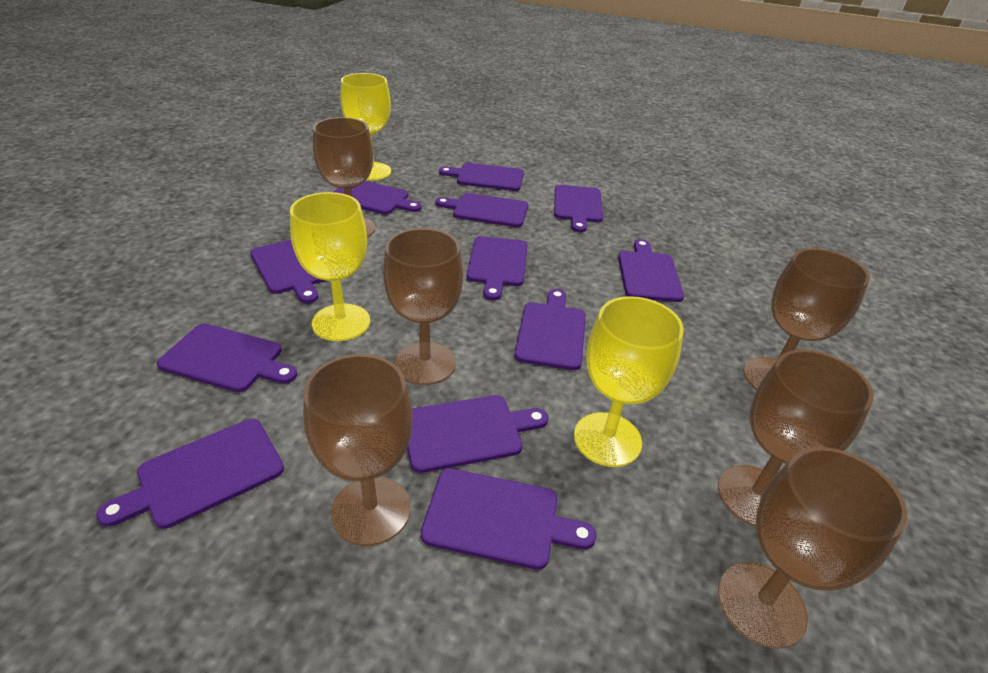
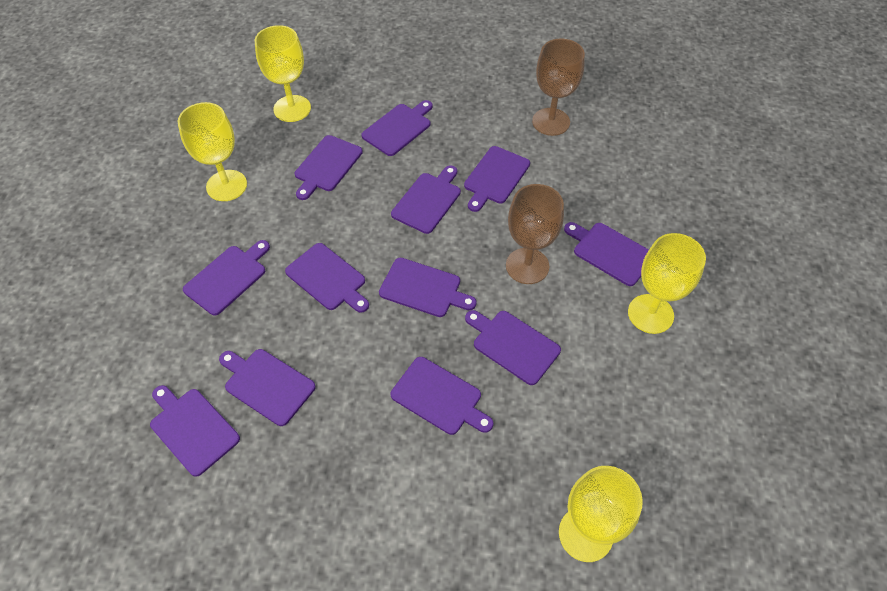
brown goblet: [303,354,413,546] [313,117,375,238] [383,228,463,385] [718,349,874,527] [718,447,907,649] [743,248,870,390] = 6 -> [506,184,564,284] [532,39,585,136] = 2
yellow goblet: [290,192,370,341] [340,73,391,181] [574,296,684,467] = 3 -> [178,102,247,201] [255,25,311,122] [559,466,643,562] [628,233,706,334] = 4

